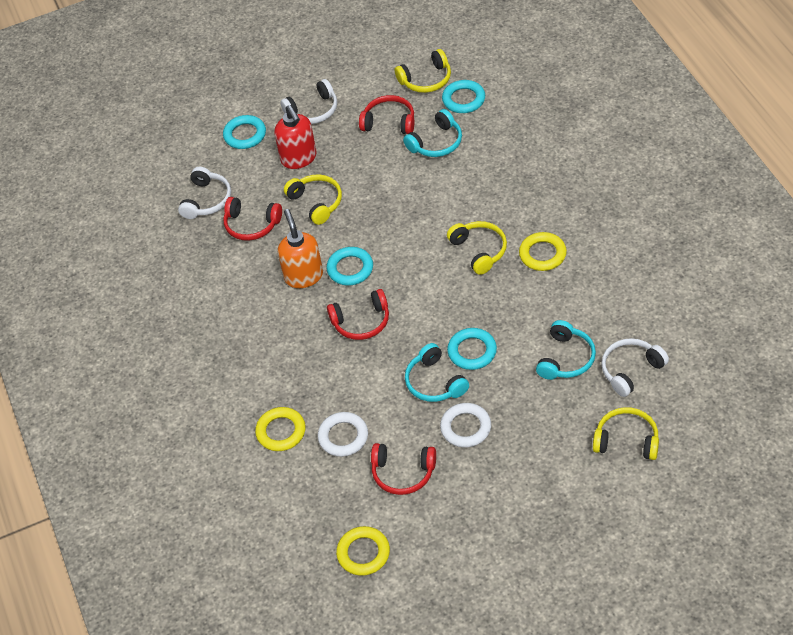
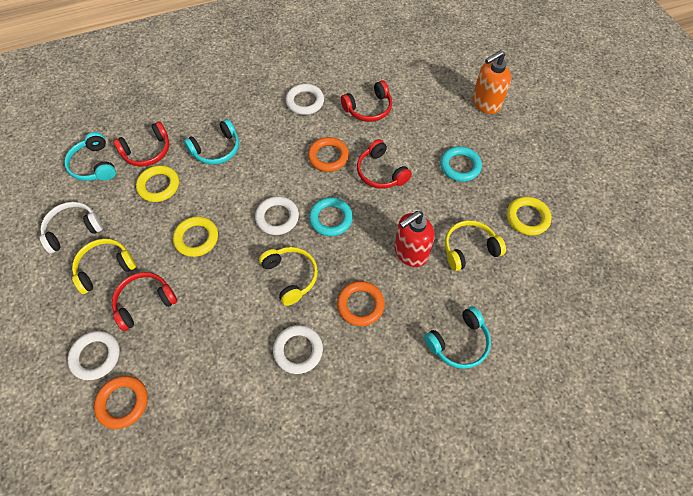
orange ring: none = 0 -> [94,376,148,429] [308,137,349,172] [337,281,385,326] = 3
turquoise ring: [223,115,266,149] [327,247,373,285] [442,80,485,113] [447,328,497,370] = 4 -> [309,197,353,236] [440,146,482,182] = 2
white headphones: [178,167,231,219] [280,79,337,124] [601,338,669,397] = 3 -> [39,202,103,254] = 1
white ring: [318,412,368,457] [440,403,491,448] = 2 -> [67,331,120,380] [255,196,299,235] [273,325,323,374] [286,84,324,115] = 4
yellow headphones: [284,174,342,225] [395,49,451,93] [447,221,507,275] [593,407,659,460] = 4 -> [72,239,136,294] [259,247,318,306] [445,220,506,271] = 3

